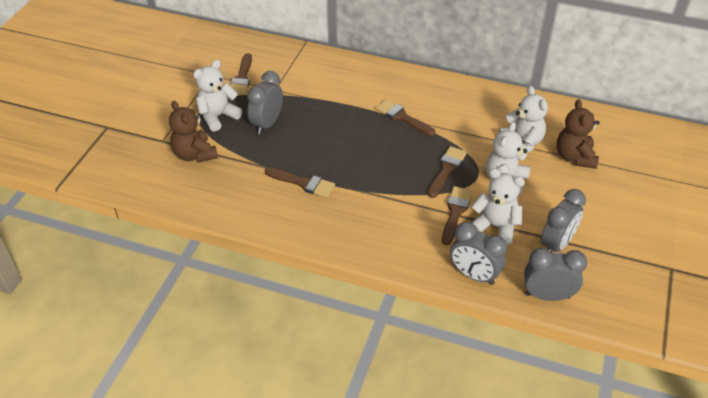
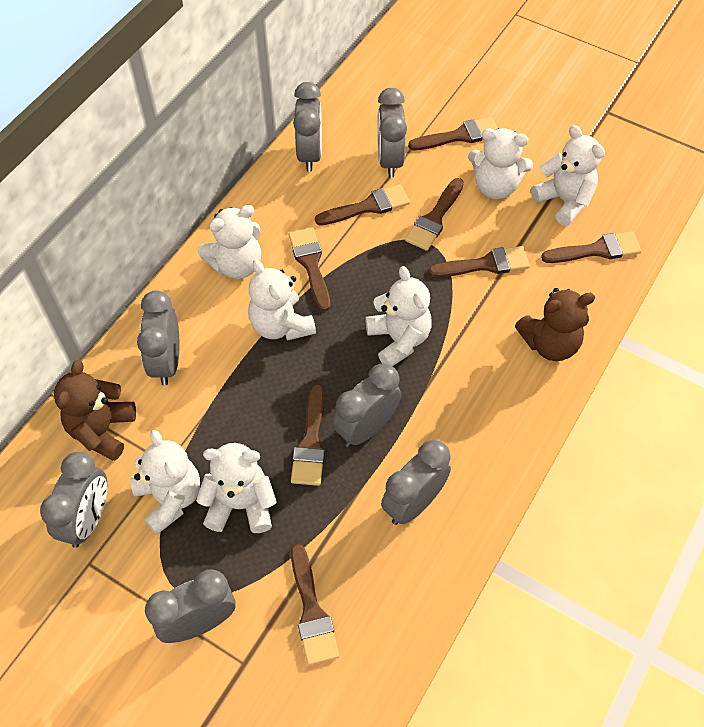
brown brush: [230,53,252,95] [265,167,335,198] [376,99,435,136] [428,146,467,198] [442,186,472,245] = 5 -> [289,227,330,312] [291,384,325,486] [291,544,339,665] [315,184,410,225] [405,178,464,251] [408,117,498,150] [429,246,530,277] [541,231,642,263] = 8
grey clock: [247,71,283,134] [450,222,507,285] [524,248,587,301] [541,189,586,253] = 4 -> [40,452,107,548] [137,290,179,386] [145,569,235,643] [293,82,322,172] [333,363,401,447] [377,88,407,178] [381,440,451,525] = 7
white teddy bear: [193,60,243,132] [471,168,525,245] [486,122,530,196] [499,86,548,153] = 4 -> [131,430,200,535] [196,443,276,533] [198,205,261,279] [248,260,316,341] [365,266,432,366] [468,128,533,199] [531,125,605,226] = 7

